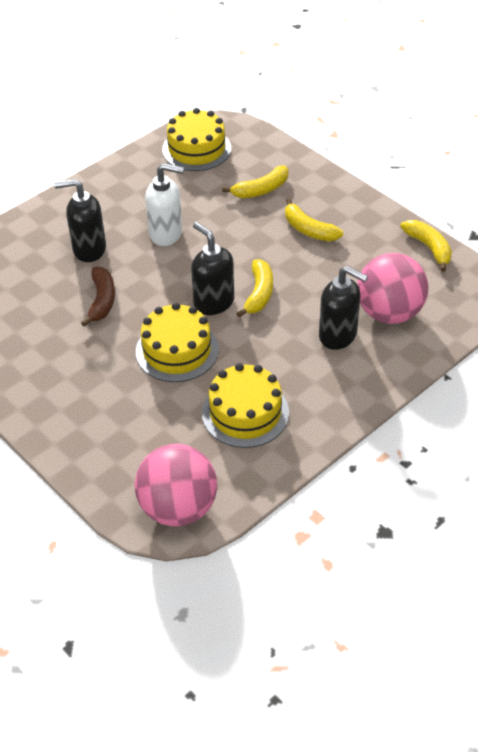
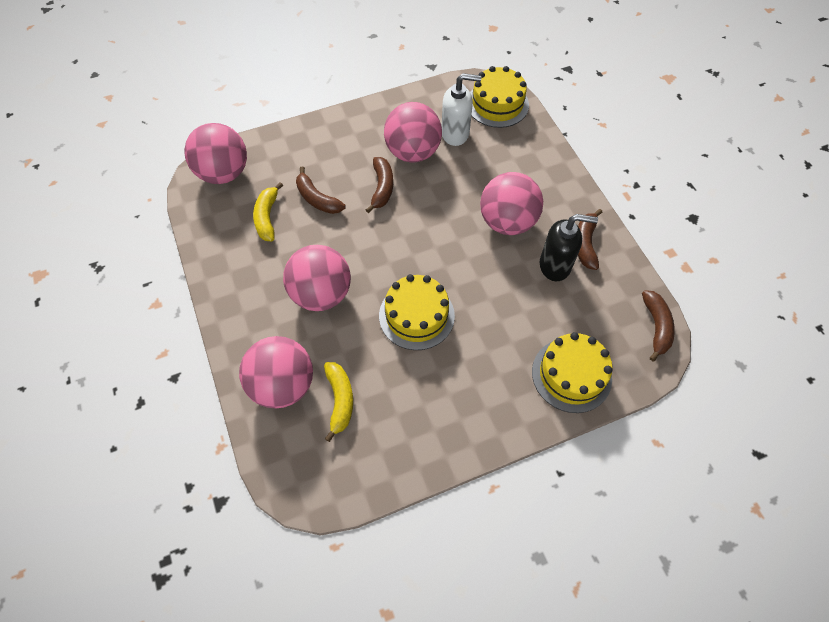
black soap dispenser: [54,179,106,262] [191,222,234,315] [319,266,368,350] = 3 -> [540,214,598,281] = 1
brown banana: [81,266,115,327] = 1 -> [296,167,346,214] [366,157,393,213] [578,209,602,270] [642,290,675,361] = 4
pink ball: [135,444,217,526] [357,253,428,324] = 2 -> [184,123,247,184] [239,336,313,409] [283,245,351,311] [384,102,442,162] [480,172,543,235] = 5
yellow banana: [222,165,288,198] [236,259,273,318] [285,198,343,241] [400,220,452,272] = 4 -> [253,182,283,241] [324,362,353,442] = 2

